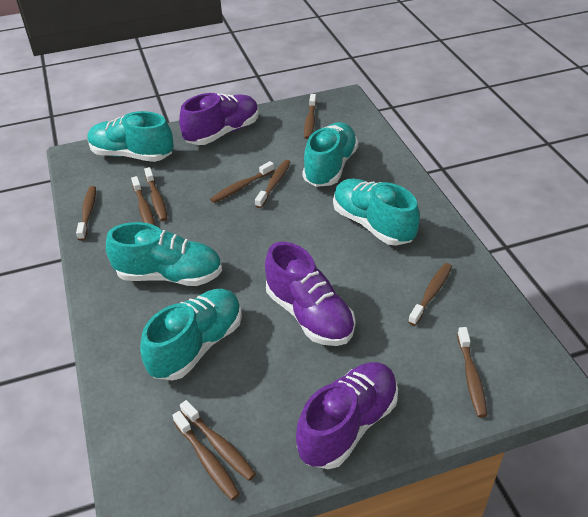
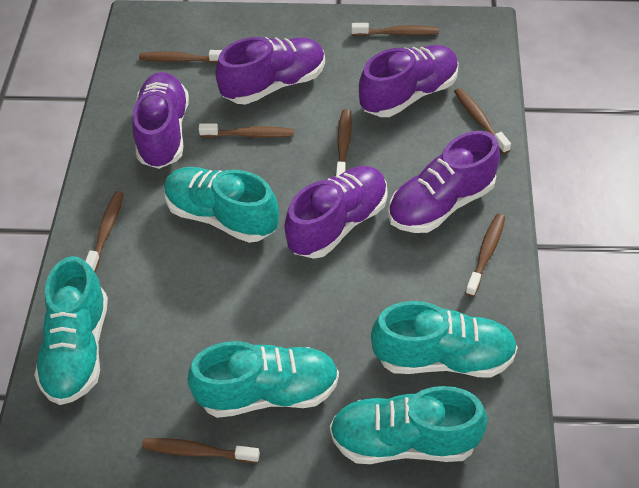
brown toothbrush: [76,186,96,241] [131,176,155,225] [144,167,167,221] [172,411,240,500] [180,400,256,481] [210,161,274,203] [255,160,291,208] [304,94,317,139] [408,263,452,326] [457,327,487,418] = 10 -> [86,191,124,272] [139,50,222,63] [142,438,260,463] [199,124,294,138] [335,109,352,176] [351,23,439,36] [454,88,511,154] [465,214,505,297] = 8
purple shoe: [179,93,259,145] [265,242,355,346] [296,362,398,469] = 3 -> [132,72,189,169] [215,37,325,105] [284,166,388,259] [359,45,459,117] [388,131,500,233] = 5

